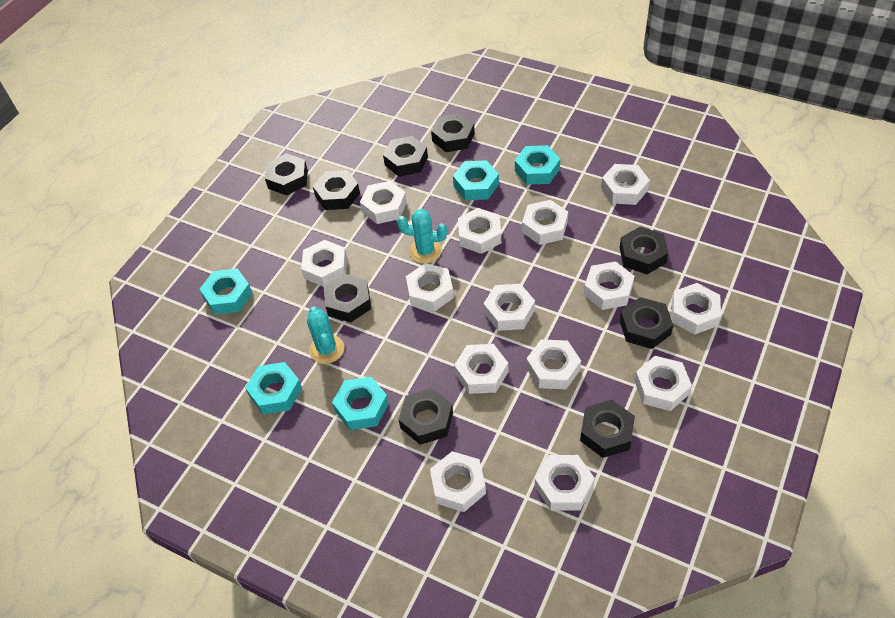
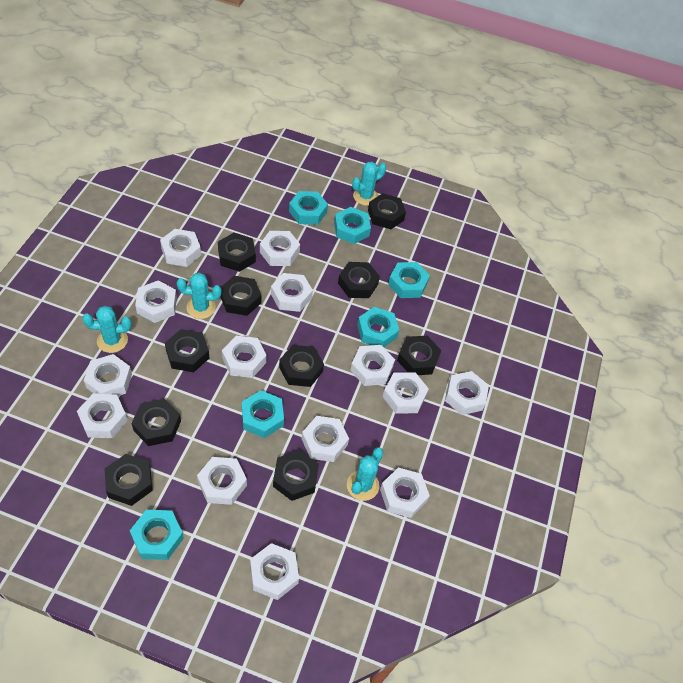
black nut: [265,153,308,195] [313,170,360,210] [324,274,371,323] [383,136,428,176] [398,388,453,445] [431,113,475,152] [580,400,635,458] [619,226,669,274] [620,297,673,349] = 9 -> [104,454,153,506] [131,399,181,446] [165,329,209,372] [218,233,256,272] [221,276,261,316] [273,450,319,501] [279,345,324,387] [338,262,380,298] [368,193,406,229] [397,336,442,375] = 10
turquoise cactus: [307,306,344,364] [397,209,447,264] = 2 -> [82,306,131,353] [177,273,221,319] [347,447,383,501] [352,162,386,206] = 4
turquoise nut: [200,268,253,314] [245,362,302,414] [332,377,389,430] [453,160,499,200] [515,145,560,185] = 5 -> [130,510,184,560] [242,390,284,438] [289,191,328,225] [334,207,371,244] [357,307,399,347] [388,262,430,298] = 6

